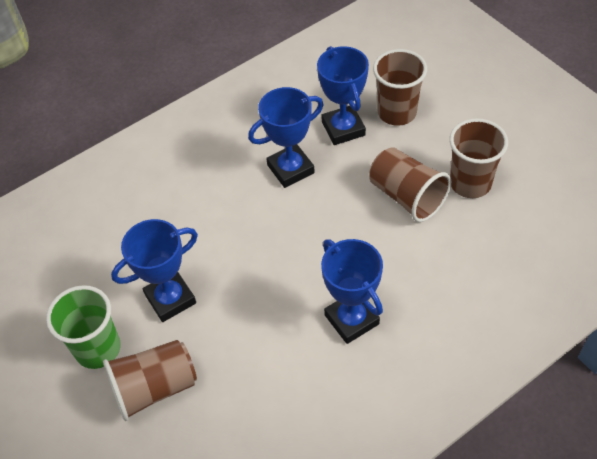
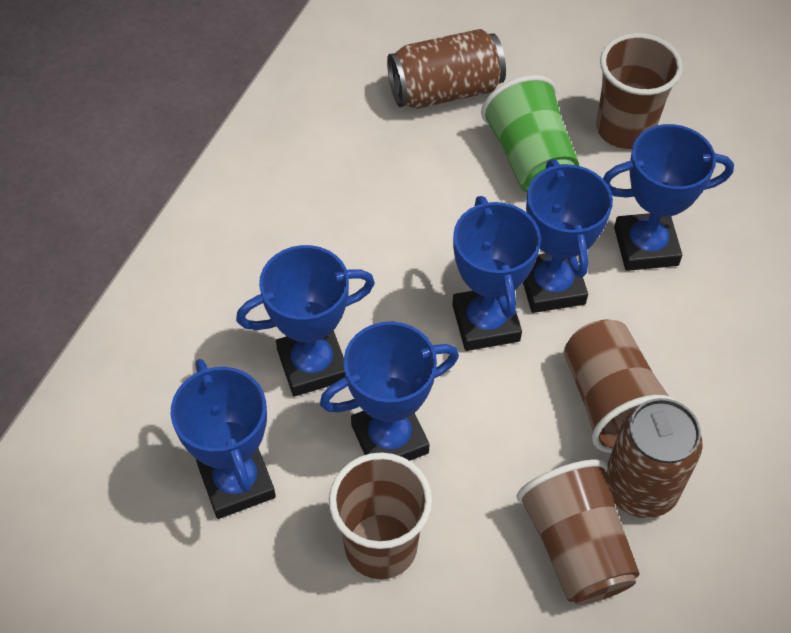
blue trophy: [111,219,198,322] [248,87,323,188] [317,46,369,145] [321,239,383,344] = 4 -> [171,359,276,519] [236,245,375,396] [320,322,459,461] [452,196,541,351] [523,159,613,313] [603,124,734,271] = 6
brown can: none = 0 -> [387,29,506,109] [606,398,703,518] = 2

